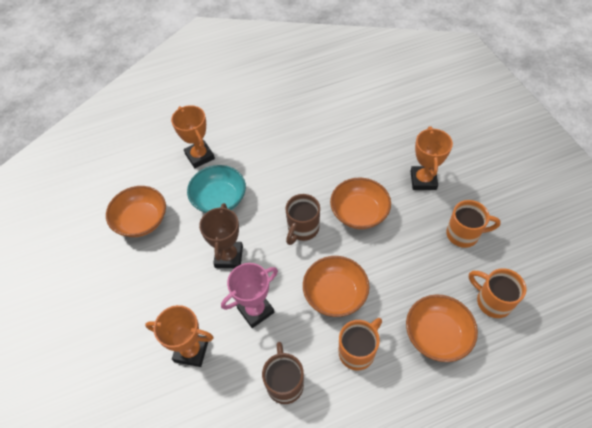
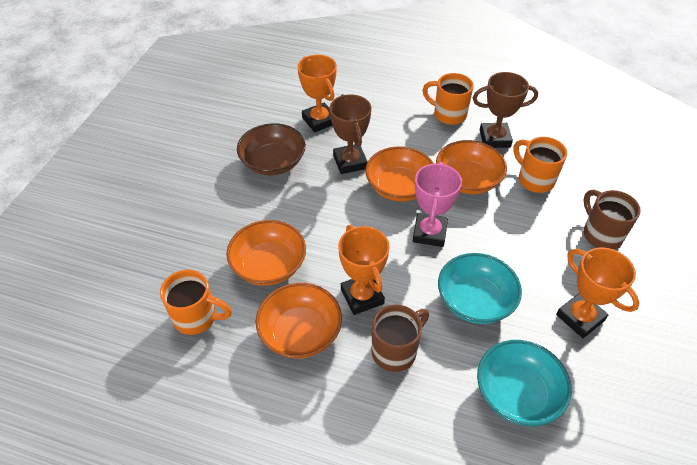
brown bowl: none = 0 -> [237,123,306,175] = 1
brown trophy: [199,203,243,268] = 1 -> [329,94,371,174] [473,72,538,148] = 2
turquoise bowl: [187,165,246,213] = 1 -> [438,253,522,324] [477,340,572,426] = 2

